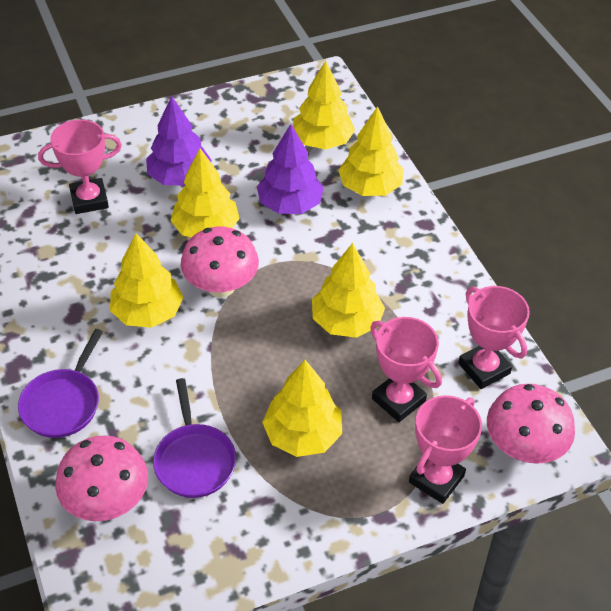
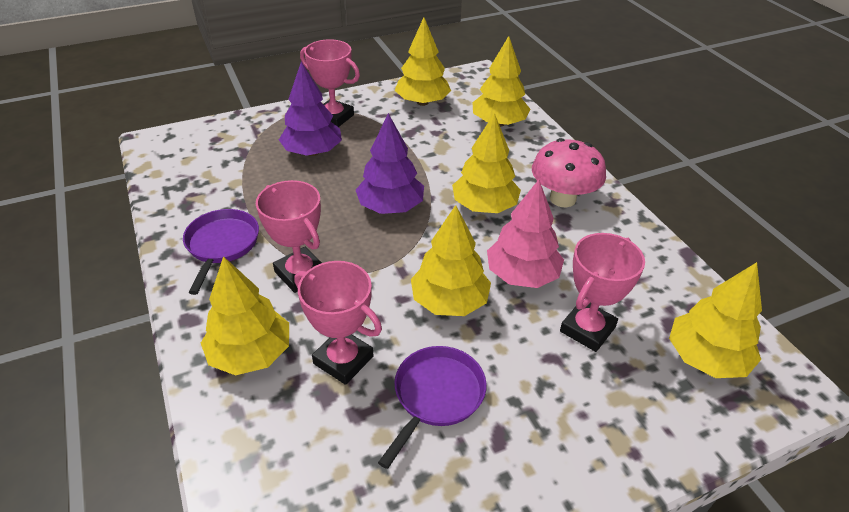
pink mushroom: [55,435,148,521] [180,226,259,298] [487,384,575,464] = 3 -> [532,138,606,207] = 1
pink tree: none = 0 -> [487,180,564,288] = 1

